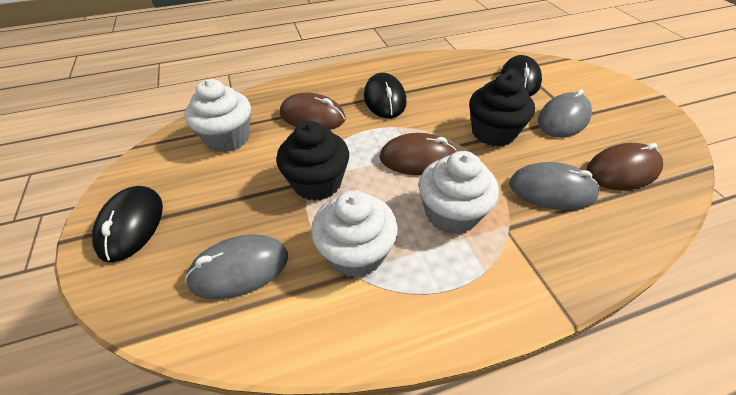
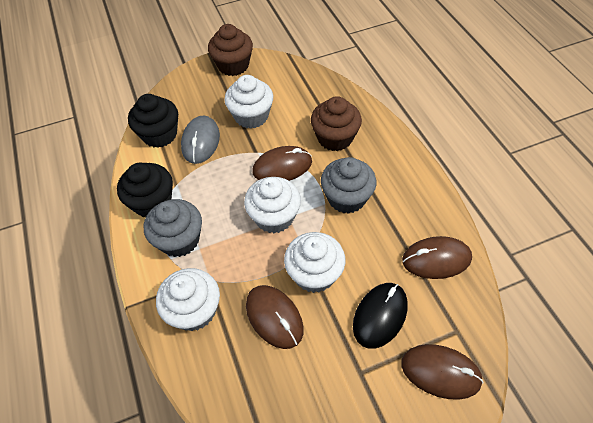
black mouse: [92,186,163,263] [364,73,406,118] [500,55,542,96] = 3 -> [353,283,408,349] = 1
brown cupcake: none = 0 -> [208,24,253,76] [311,96,362,151] = 2
brown mouse: [280,93,346,130] [379,133,457,175] [586,143,663,190] = 3 -> [246,285,304,349] [252,146,312,181] [401,344,484,400] [402,236,472,279] = 4
grey cupcake: none = 0 -> [144,199,202,257] [321,157,376,214] = 2
grey mouse: [185,234,288,299] [509,162,600,210] [538,89,592,138] = 3 -> [181,116,220,164] = 1
white cupcake: [184,79,251,152] [311,190,398,278] [419,151,499,234] = 3 -> [156,268,220,331] [224,75,273,129] [244,177,301,233] [284,232,345,293] = 4

